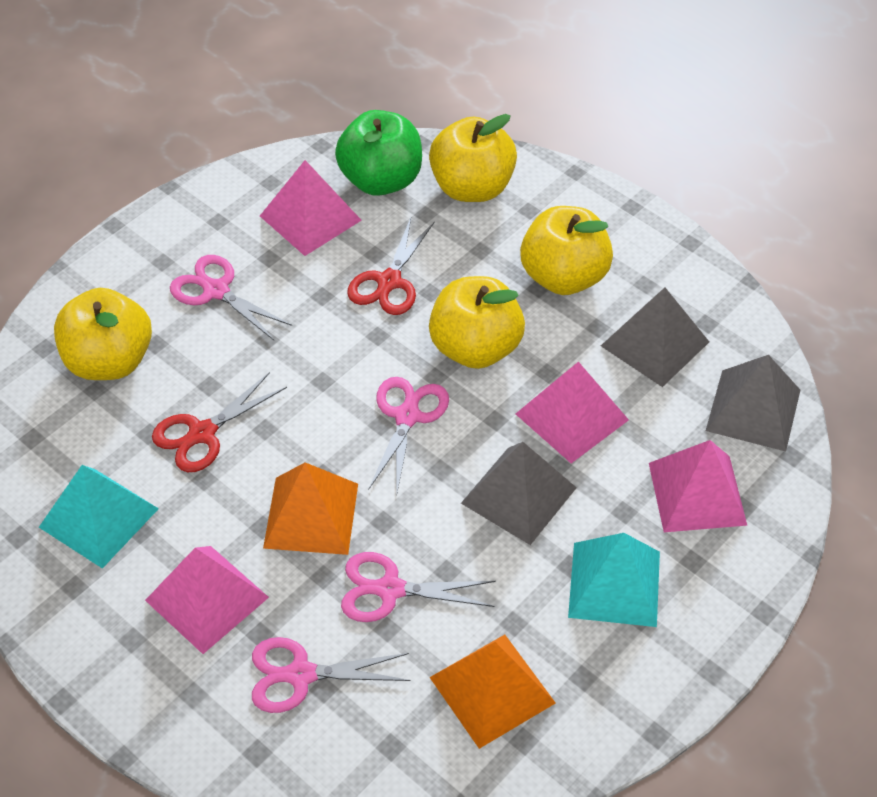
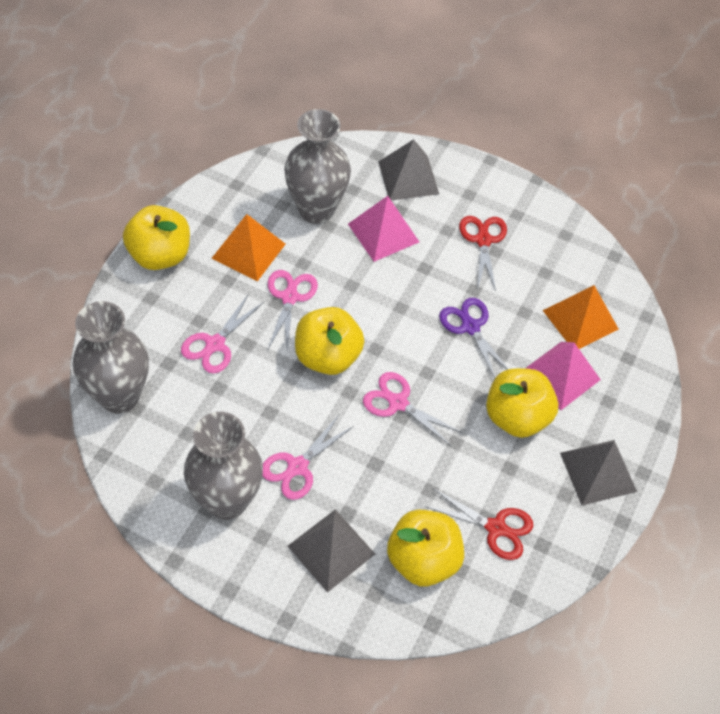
green apple: [335,110,422,196] = 1 -> none = 0
grey vase: none = 0 -> [72,301,149,413] [184,412,263,520] [284,109,351,224] = 3
pink pyramid: [145,546,269,654] [260,160,362,256] [516,362,629,463] [649,440,747,532] = 4 -> [348,196,419,262] [525,342,601,410] = 2
purple scissors: none = 0 -> [439,298,508,379] = 1
turquoise pyramid: [39,465,159,568] [568,533,660,627] = 2 -> none = 0

